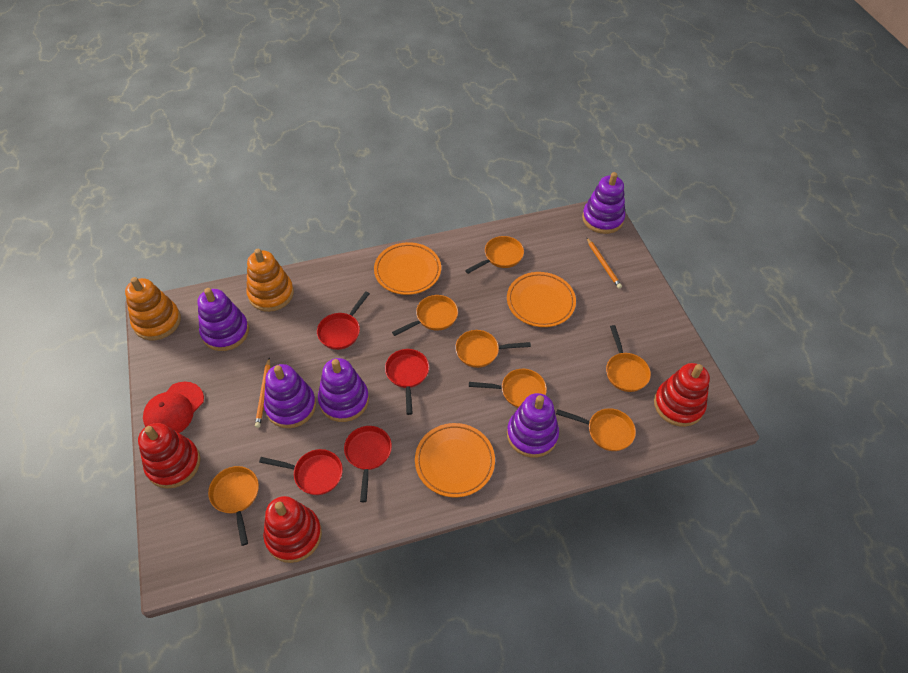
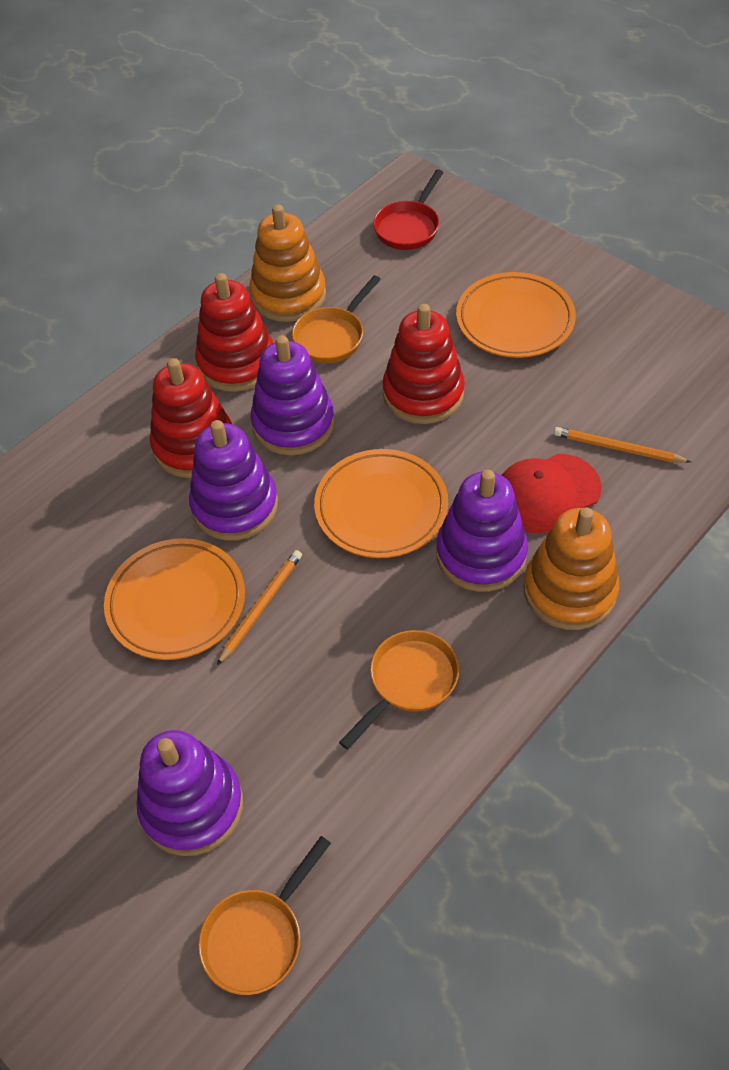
orange pan: [208,466,259,546] [392,295,458,336] [455,330,531,368] [465,236,524,274] [469,369,547,408] [556,408,636,451] [606,325,651,392] = 7 -> [198,836,331,995] [292,275,381,363] [339,630,459,750] = 3
purple stacking toy: [198,288,249,351] [264,364,316,428] [318,358,369,422] [507,393,559,458] [582,172,625,234] = 5 -> [136,730,243,856] [189,420,278,541] [250,335,335,455] [436,470,528,592] = 4
red pan: [259,449,343,495] [317,291,370,350] [344,426,392,502] [385,349,429,415] = 4 -> [373,169,443,250] = 1

